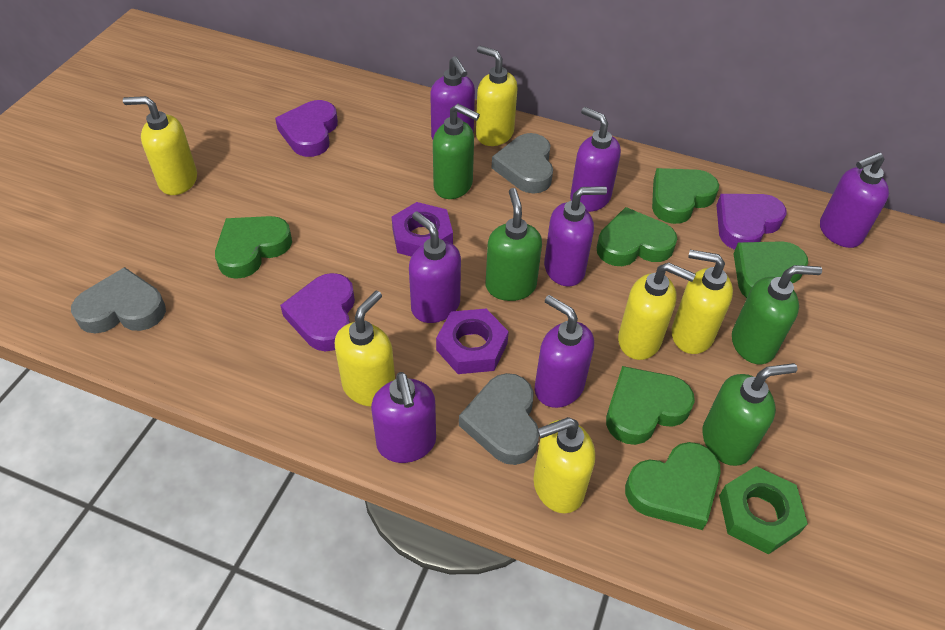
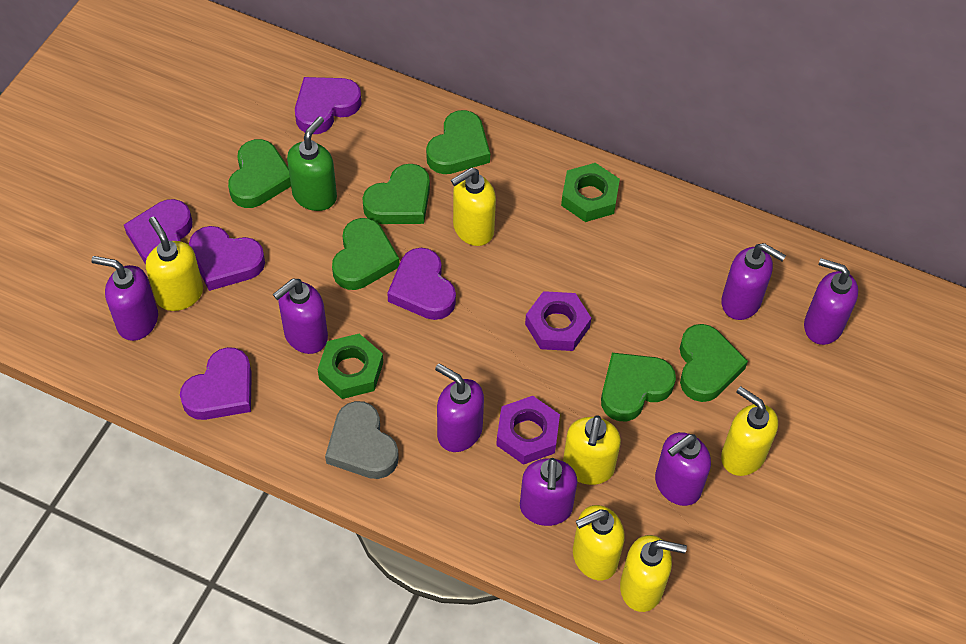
green nut: [719,466,808,554] = 1 -> [318,334,383,399] [561,163,620,222] = 2
green soap dispenser: [433,104,480,199] [486,188,542,301] [702,363,798,466] [732,265,822,364] = 4 -> [287,116,337,211] = 1
grey heart: [71,267,166,333] [459,373,539,465] [492,133,553,194] = 3 -> [325,401,399,479] = 1
purple heart: [275,100,338,157] [280,273,355,351] [716,194,786,250] = 3 -> [124,199,192,264] [180,347,252,420] [189,226,265,291] [295,77,362,134] [387,248,456,320] = 5

